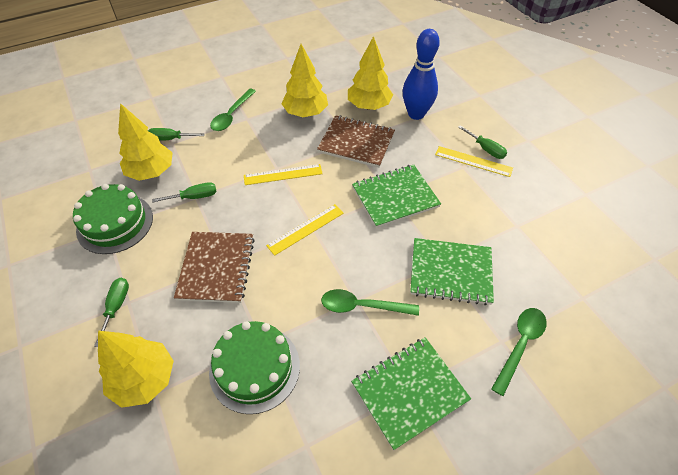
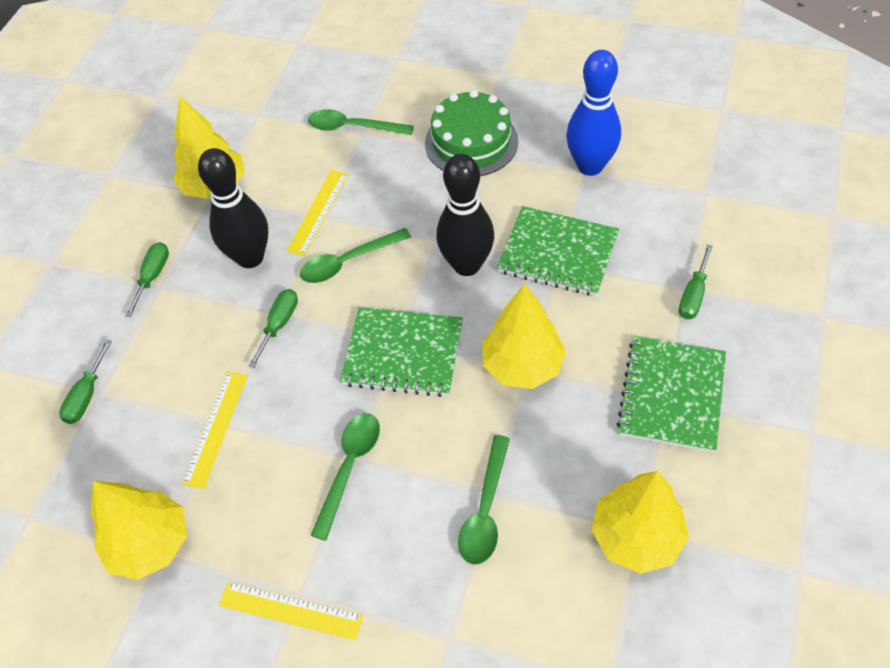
black bowling pin: none = 0 -> [198,148,268,268] [436,154,494,276] = 2
brown notebook: [174,232,255,303] [317,115,395,168] = 2 -> none = 0
green cake: [73,184,153,254] [209,321,300,414] = 2 -> [425,90,518,176] = 1
green spoon: [210,89,256,131] [321,289,419,316] [491,308,547,396] = 3 -> [300,228,411,283] [308,109,414,135] [310,413,380,541] [458,435,510,564] = 4

